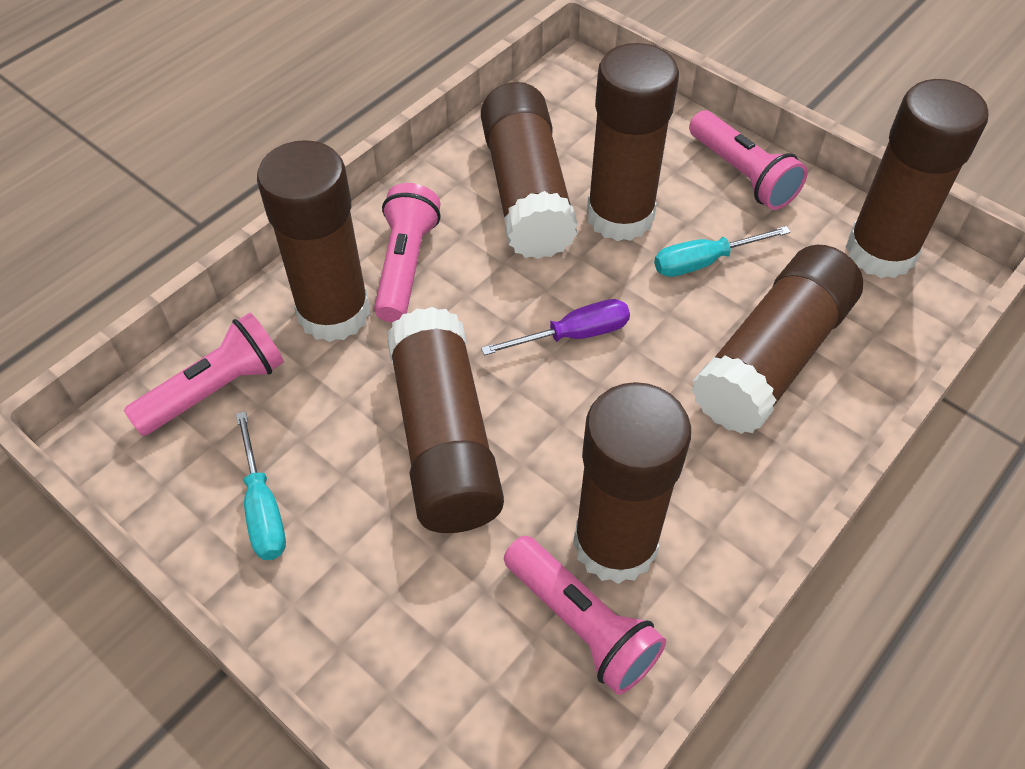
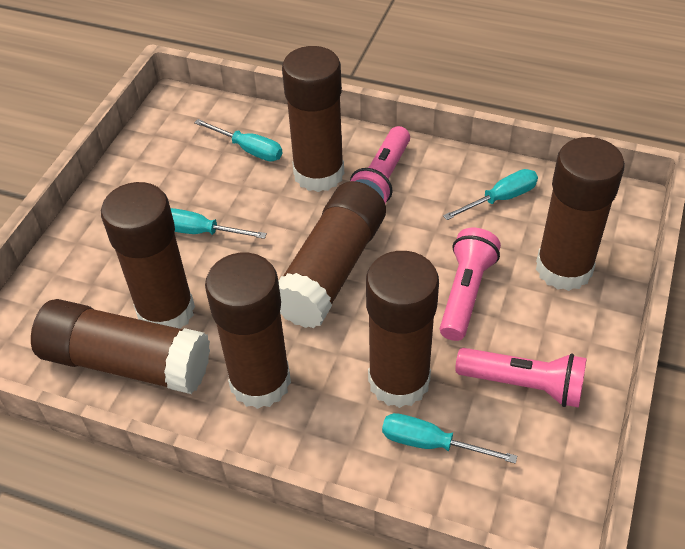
pink flashlight: [124,313,284,436] [374,183,440,323] [504,536,666,695] [689,110,808,210] = 4 -> [350,126,410,203] [440,228,501,341] [455,348,587,408] = 3
purple screwdriver: [481,299,630,355] = 1 -> none = 0
turquoise screwdriver: [236,411,286,560] [654,226,791,277] = 2 -> [170,208,267,239] [194,119,283,161] [382,413,517,464] [443,169,538,220] = 4

